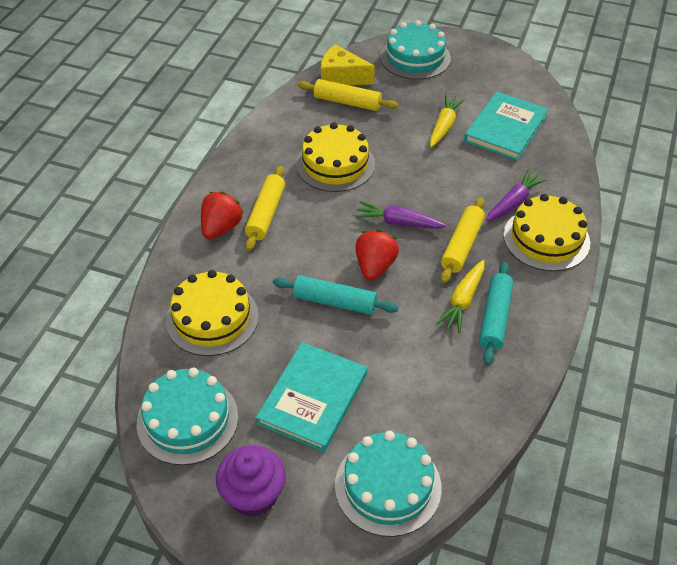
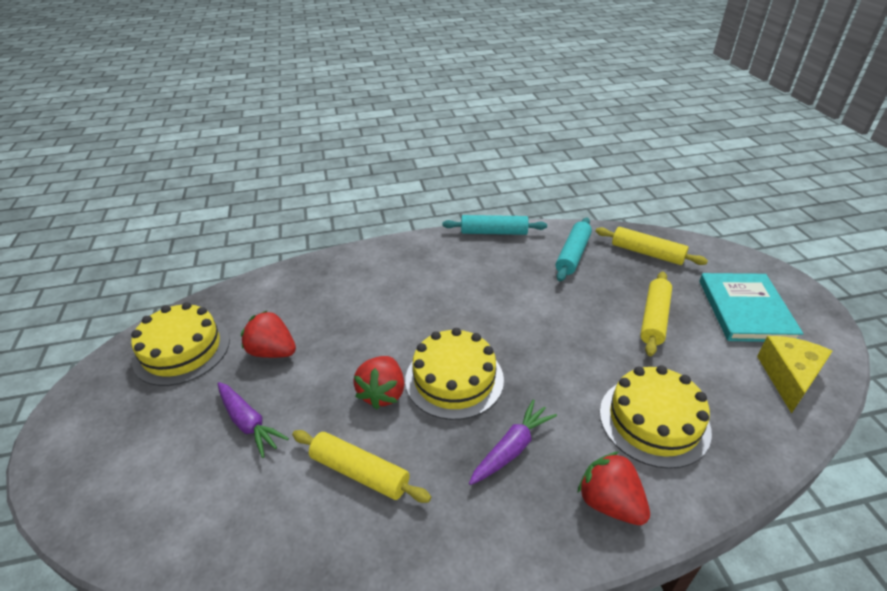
purple cupcake: [216,445,286,517] = 1 -> none = 0
red strawberry: [201,192,243,239] [355,229,399,280] = 2 -> [241,311,296,358] [354,356,404,409] [577,451,650,525] = 3
turquoise book: [256,342,367,452] [464,92,548,161] = 2 -> [699,273,804,342] = 1
turquoise cake: [137,367,238,465] [335,431,442,537] [380,20,451,80] = 3 -> none = 0
yellow carrot: [430,95,465,148] [436,260,484,333] = 2 -> none = 0

